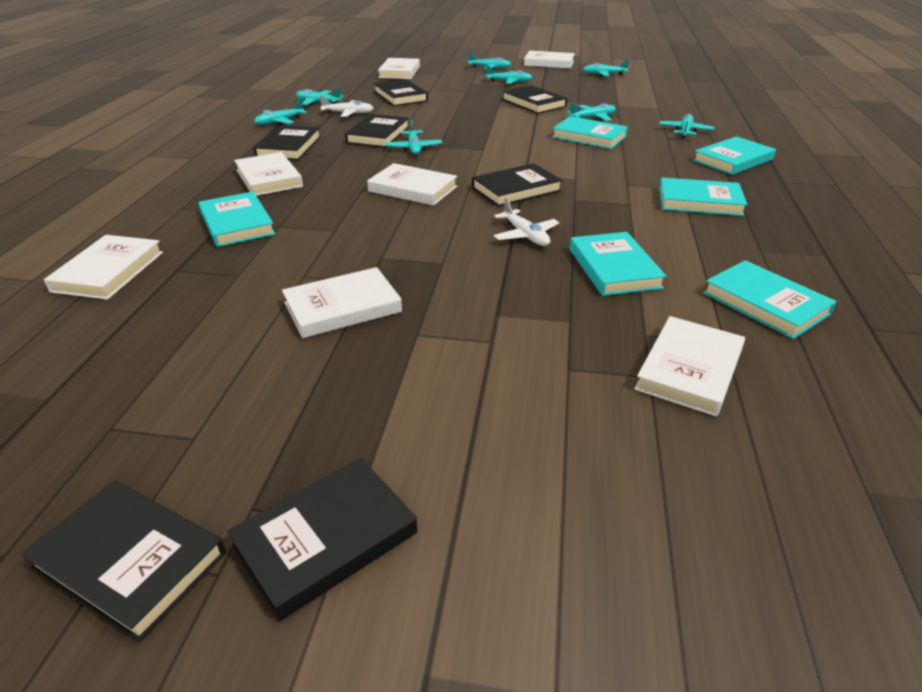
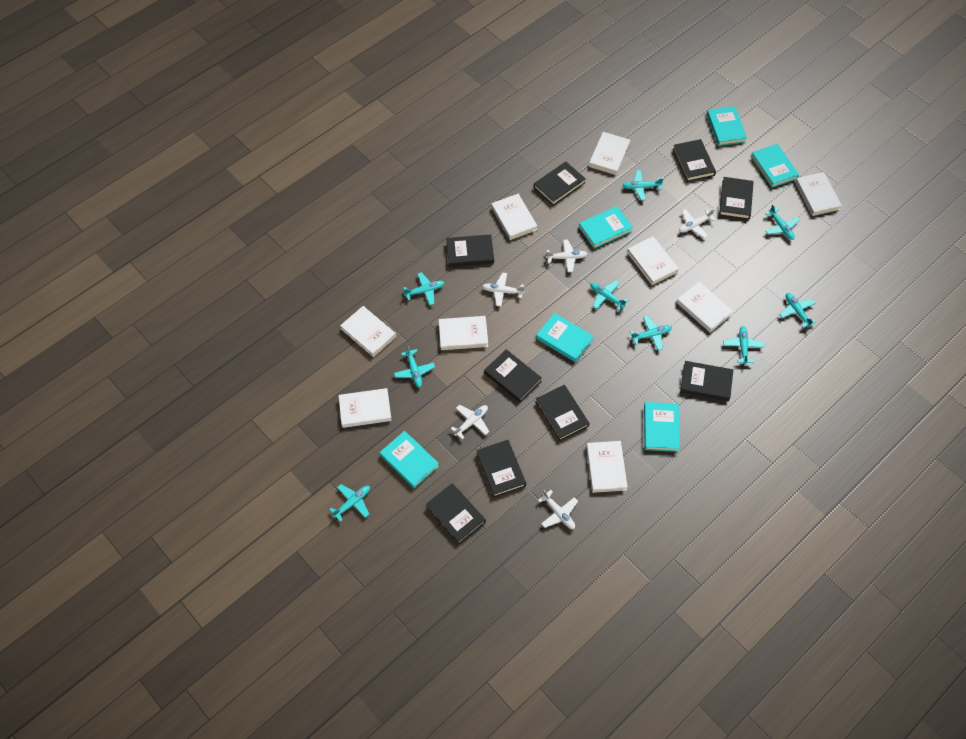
black book: [21,480,226,642] [227,458,418,621] [254,125,321,160] [345,114,409,148] [374,79,428,106] [472,163,563,207] [502,85,567,114] = 7 -> [425,483,486,544] [446,234,494,267] [476,440,526,497] [484,349,542,402] [534,162,586,206] [536,385,590,441] [673,139,716,182] [680,361,733,401] [719,177,753,220] = 9
turquoise plane: [254,98,307,125] [296,88,344,105] [386,119,443,155] [468,52,511,70] [486,65,533,85] [566,103,616,121] [583,59,630,77] [659,114,714,138] = 8 -> [329,484,370,522] [394,345,435,387] [403,272,445,305] [590,280,628,310] [622,170,664,200] [630,316,672,350] [723,326,765,365] [765,204,800,240] [779,293,817,328] = 9
white book: [44,235,163,300] [234,152,303,196] [282,267,402,338] [367,163,457,206] [378,58,420,79] [524,51,575,69] [634,316,745,417] = 7 -> [338,388,392,428] [340,306,396,357] [439,316,488,350] [491,194,537,240] [586,441,628,493] [589,132,630,175] [627,236,679,285] [676,282,733,333] [795,172,842,216] = 9
white plane: [320,95,374,117] [494,197,559,246] = 2 -> [450,405,489,439] [482,273,525,306] [538,490,578,529] [546,240,587,272] [679,209,716,238] = 5

